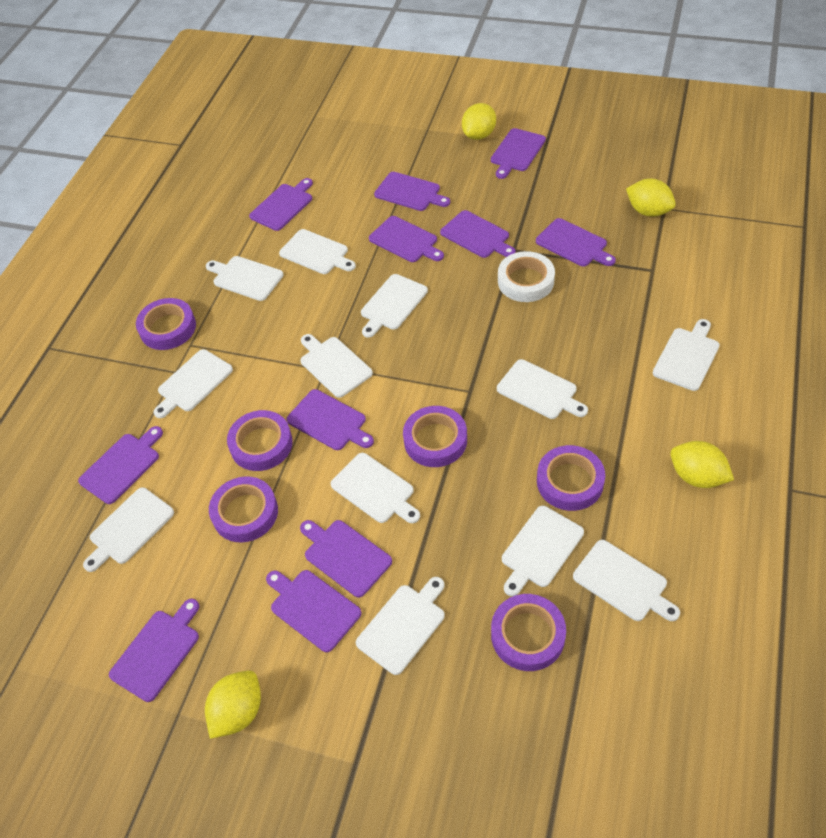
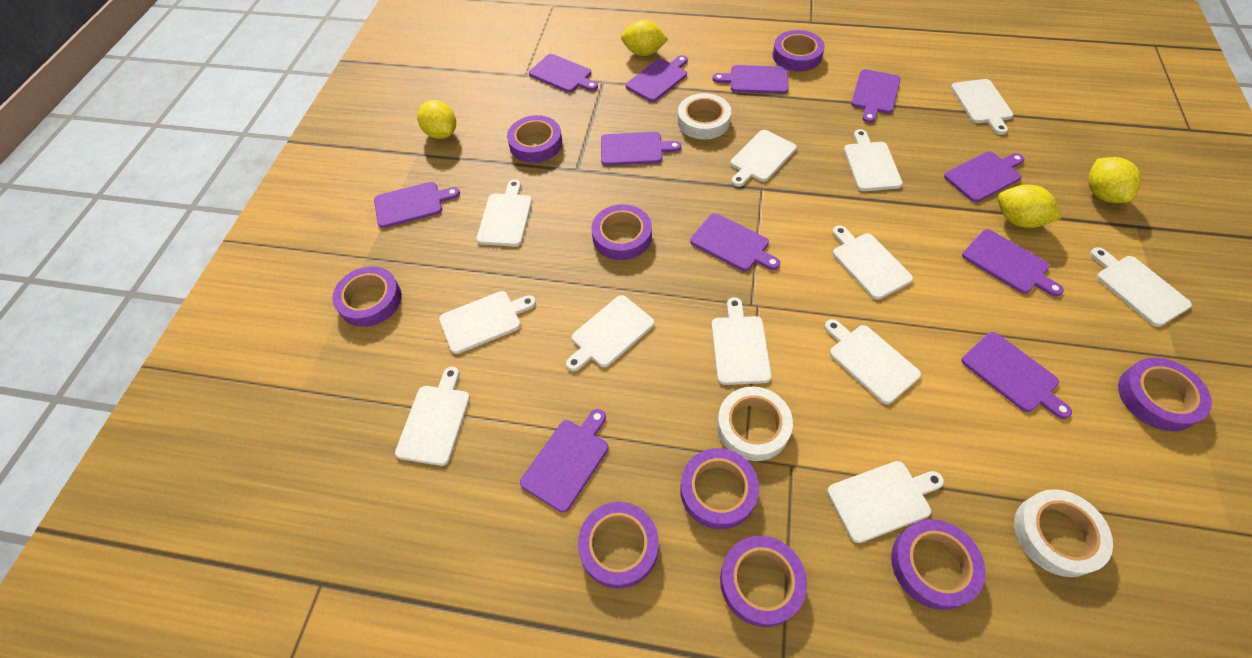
purple tape: [136,298,196,350] [209,476,278,542] [227,410,293,471] [403,406,467,467] [491,594,566,671] [537,445,605,511] = 6 -> [332,266,402,327] [507,115,562,163] [578,502,659,588] [592,204,652,260] [680,448,759,529] [720,536,807,627] [773,30,825,71] [891,519,986,610] [1118,357,1212,431] = 9
white tape: [498,251,555,302] = 1 -> [678,93,731,140] [717,386,793,461] [1014,489,1113,577] = 3

